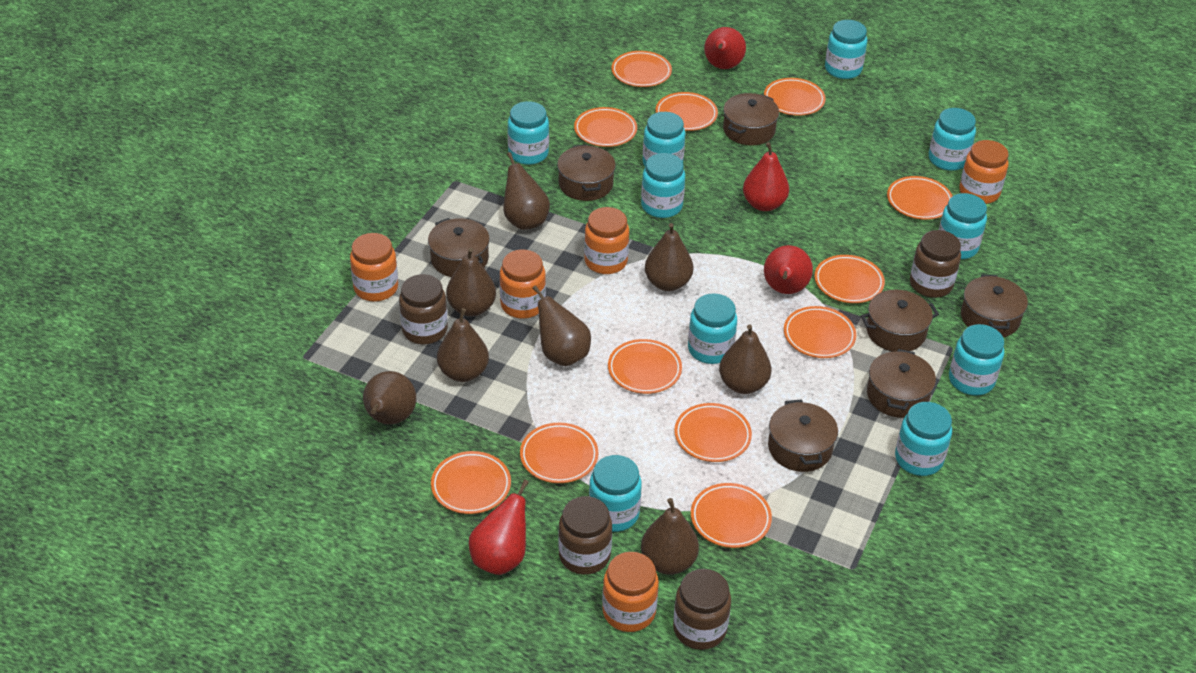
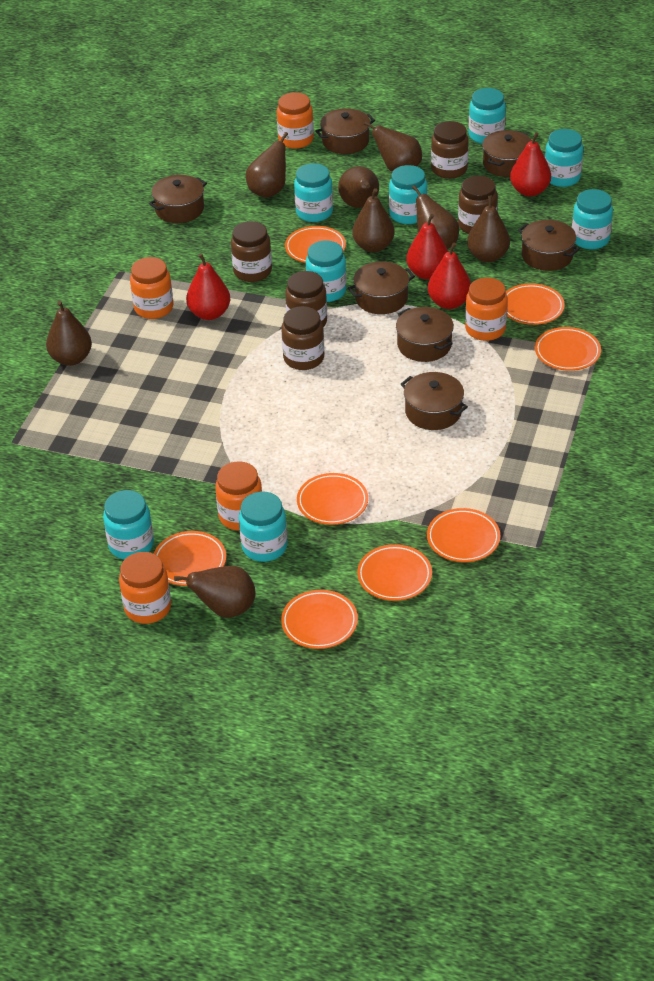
brown jar: [399,274,448,344] [558,496,612,575] [673,569,731,650] [910,230,961,298] = 4 -> [231,221,272,282] [281,306,324,370] [285,271,327,327] [431,121,469,179] [458,176,498,234] = 5
orange plate: [431,451,511,514] [520,423,598,483] [574,107,637,147] [608,339,682,394] [611,51,672,87] [656,92,718,131] [674,403,752,462] [691,483,772,548] [764,78,826,116] [784,306,856,358] [814,255,885,303] [887,176,952,220] = 12 -> [154,531,226,586] [281,590,358,649] [285,226,346,263] [297,473,368,525] [357,544,432,601] [427,508,500,562] [506,283,565,325] [535,327,601,371] = 8
turquoise jar: [508,101,549,165] [589,455,642,532] [641,153,685,218] [643,112,685,167] [688,293,737,364] [825,20,867,79] [895,402,952,476] [929,108,976,171] [939,193,987,259] [949,324,1004,396] = 10 -> [103,490,154,560] [239,491,288,562] [294,163,333,222] [306,240,347,302] [389,165,428,224] [469,88,506,144] [545,129,583,187] [572,189,613,249] = 8

